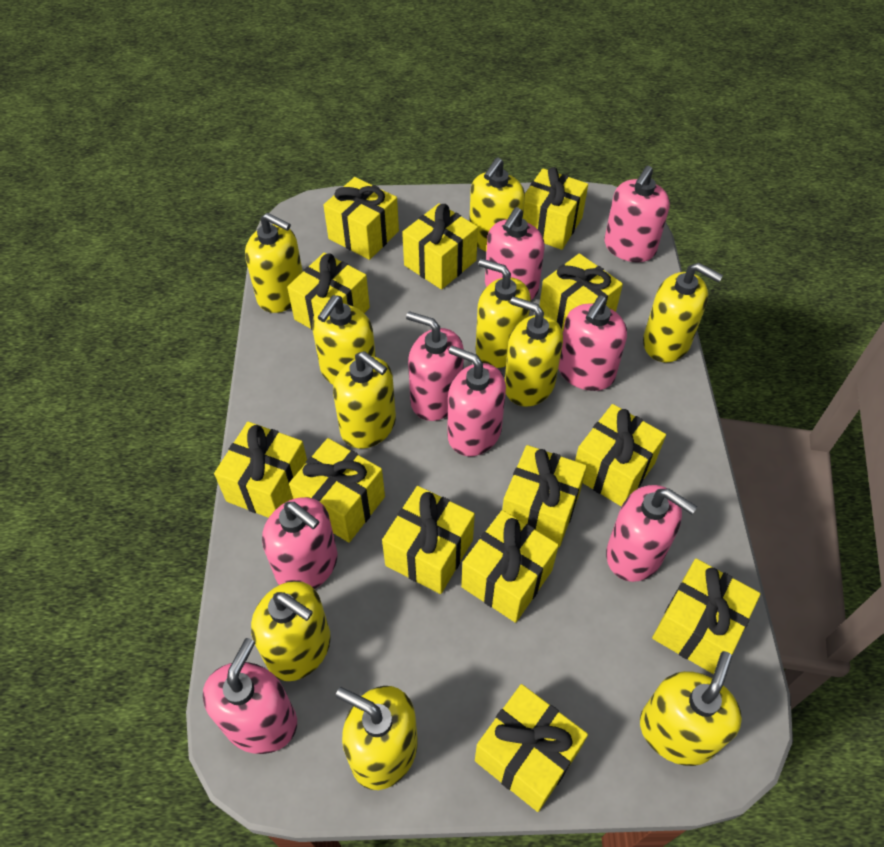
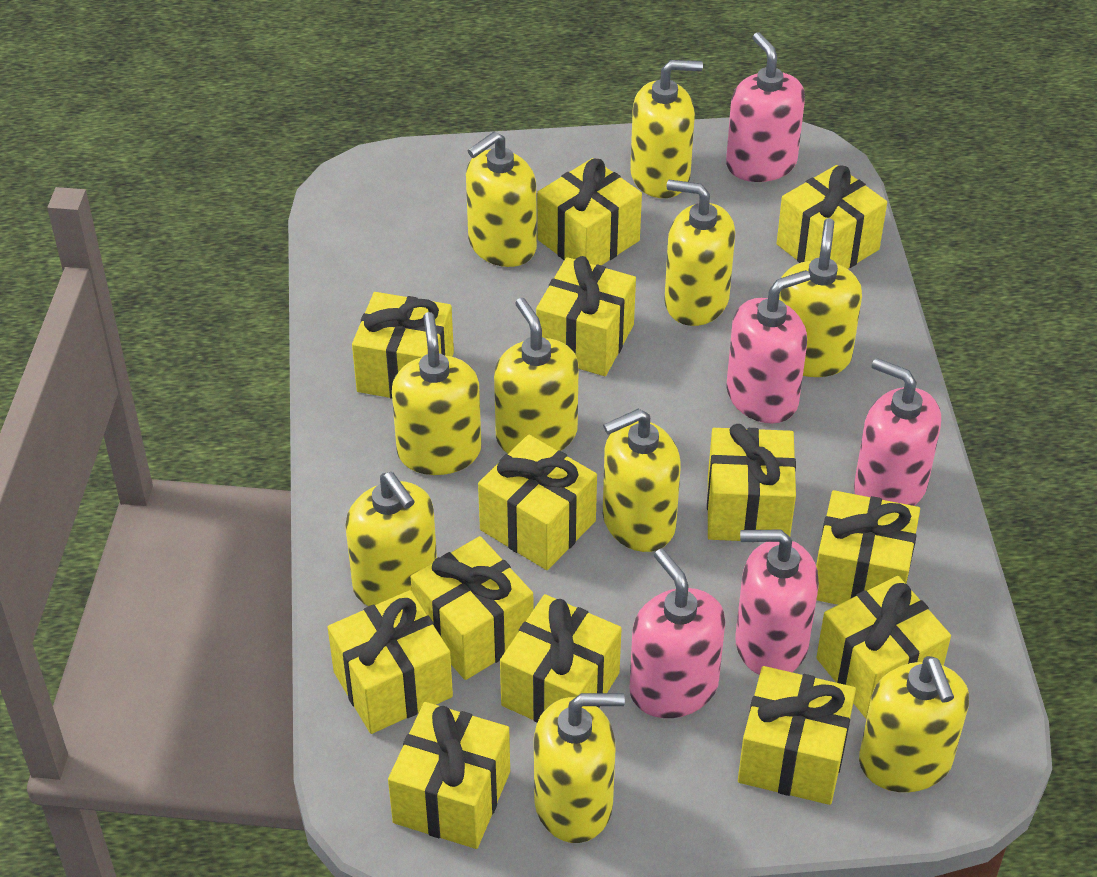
pink soap dispenser: [203,638,297,754] [262,497,338,589] [406,311,464,421] [447,346,506,456] [485,207,545,300] [558,295,627,391] [605,166,670,262] [606,485,697,582] = 8 -> [629,549,725,718] [726,32,805,182] [726,270,810,424] [735,529,819,675] [854,358,941,506] = 5

